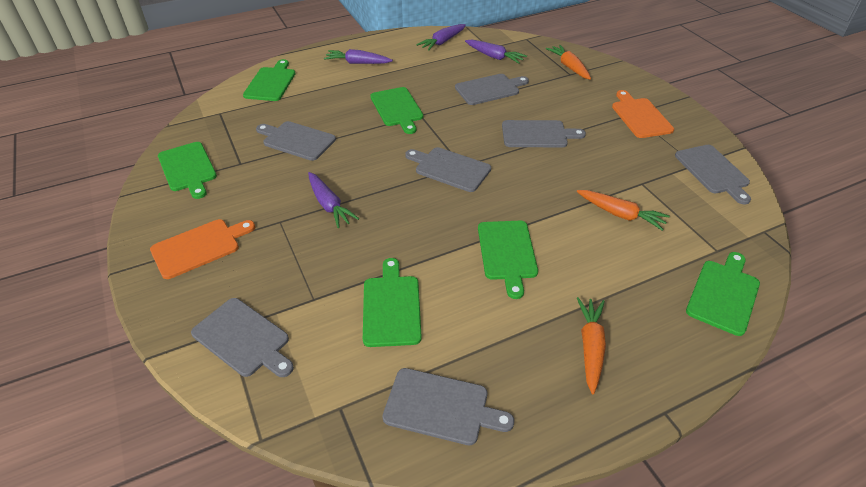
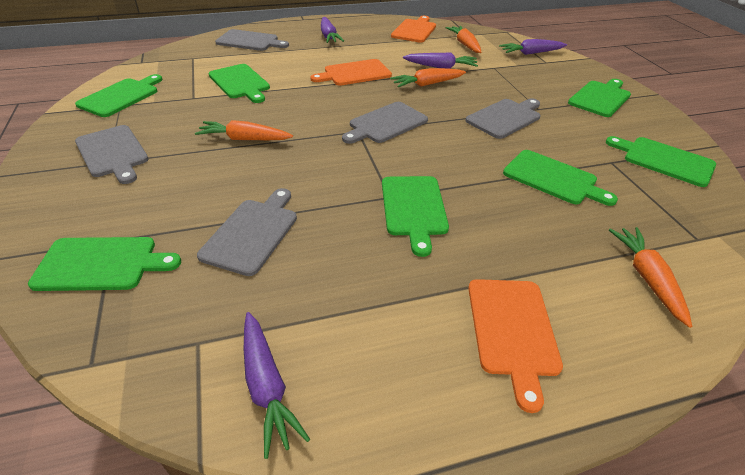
green cutting board: [158,142,217,199] [243,59,296,101] [363,258,422,347] [370,87,423,134] [478,221,538,299] [686,252,760,336] = 6 -> [28,237,181,291] [75,74,163,117] [208,64,270,103] [382,176,449,257] [503,150,618,206] [568,79,631,117] [606,136,716,187] = 7
grey cutting board: [191,298,294,377] [256,121,336,161] [382,368,514,445] [405,147,491,192] [455,74,529,105] [502,120,586,147] [675,145,751,205] = 7 -> [75,125,149,184] [197,188,297,276] [215,29,289,51] [342,102,428,144] [465,98,541,139] = 5
orange carrot: [546,45,591,80] [577,190,670,231] [577,297,606,394] = 3 -> [195,120,293,140] [390,68,466,88] [445,26,481,53] [609,227,692,328] = 4
orange cutting board: [150,219,255,279] [612,90,674,138] = 2 -> [310,59,392,85] [391,16,436,43] [468,279,563,413] = 3

